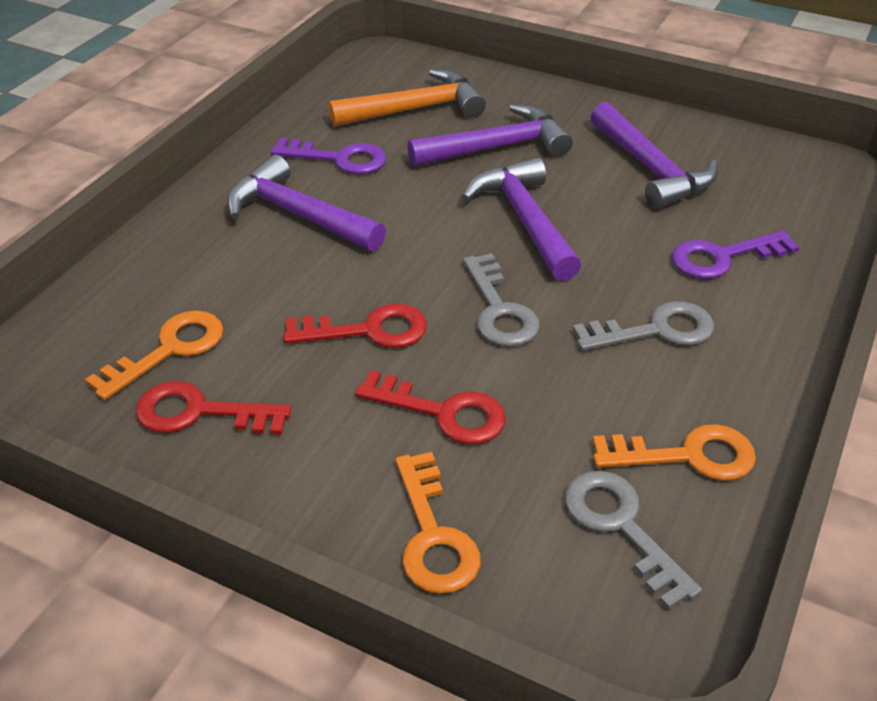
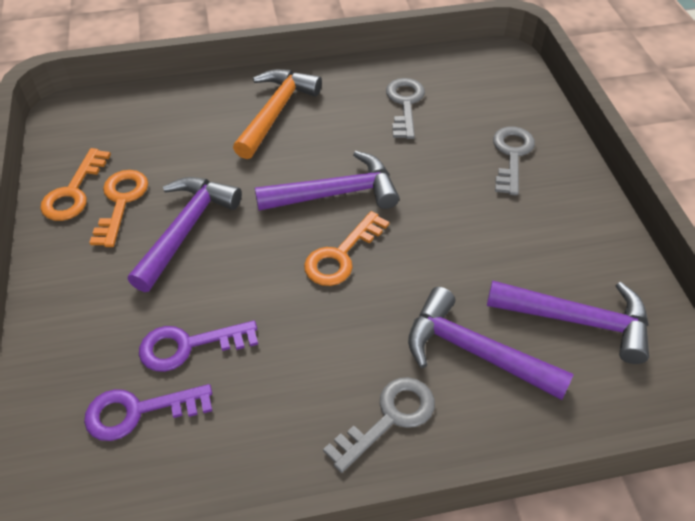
red key: [135,381,291,435] [283,303,427,348] [355,370,506,444] = 3 -> none = 0

